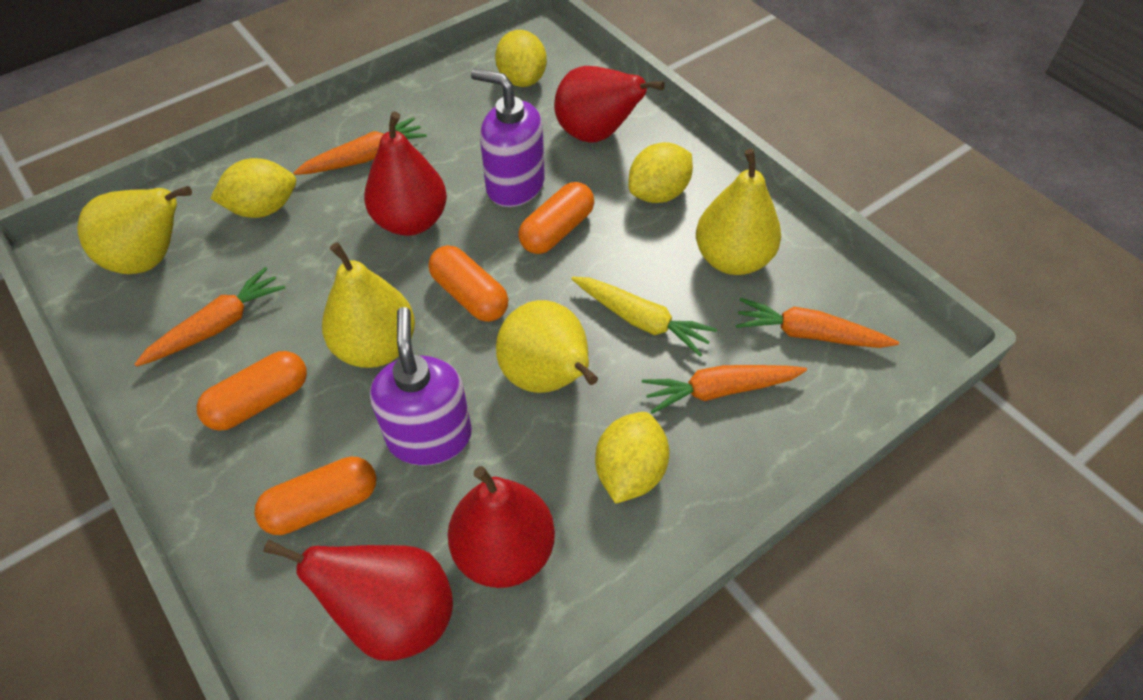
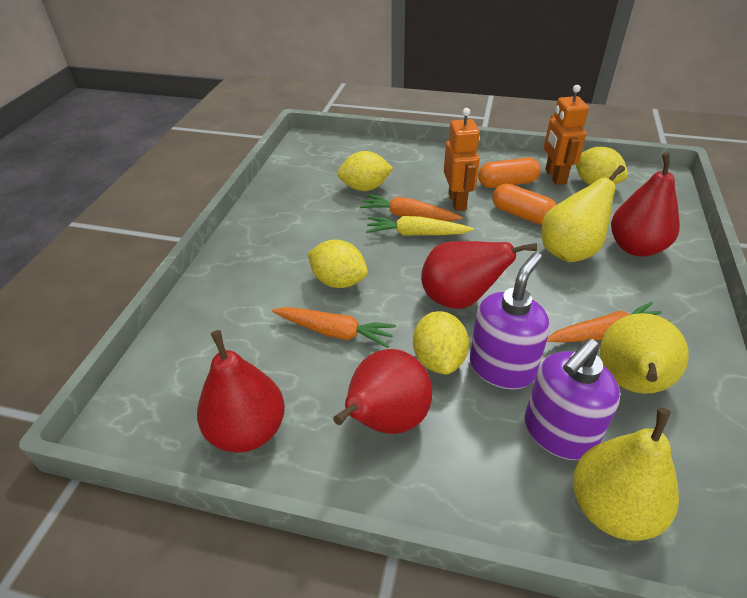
orange capsule: [197,351,307,431] [254,456,376,535] [428,245,508,322] [518,182,594,254] = 4 -> [478,157,541,188] [492,184,557,225] = 2
orange carrot: [134,267,285,367] [293,117,427,175] [642,365,807,414] [736,298,899,348] = 4 -> [272,307,396,348] [360,194,462,221] [547,302,671,342] = 3
orange robot: none = 0 -> [444,108,480,211] [544,85,589,185] = 2
yellow pear: [77,186,192,274] [322,242,415,368] [496,300,598,393] [696,149,781,275] = 4 -> [541,165,625,262] [573,408,679,541] [600,313,689,394] = 3

